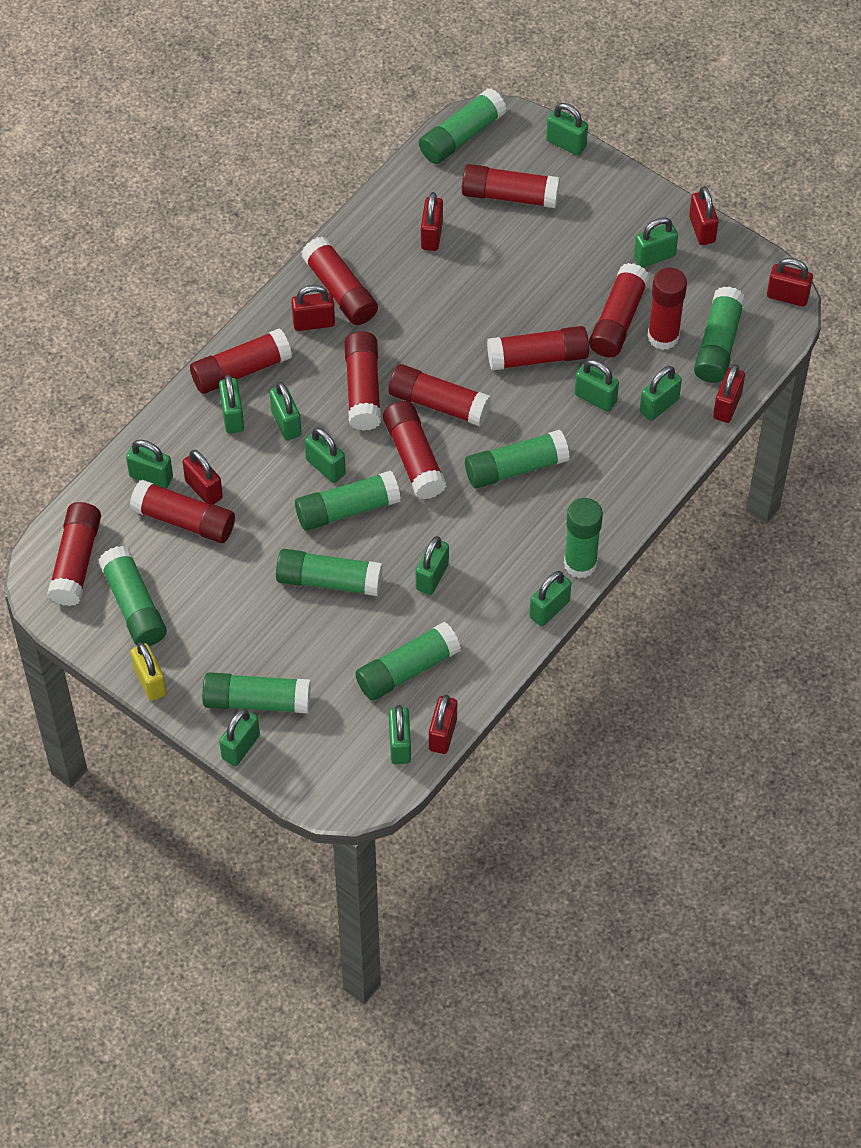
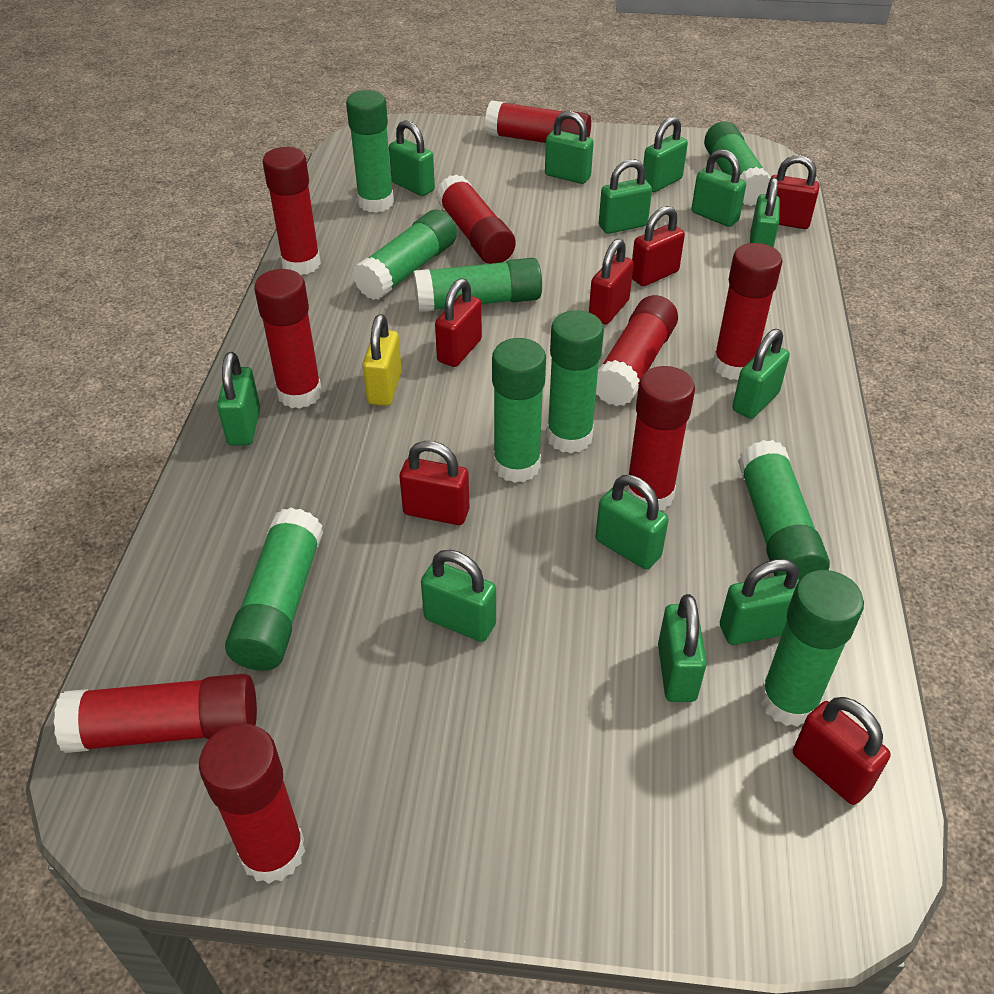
red glue stick: [47,502,101,606] [129,480,235,543] [190,328,292,394] [301,237,378,325] [344,331,381,431] [383,401,446,500] [388,364,491,426] [462,164,560,208] [487,326,589,371] [589,263,650,357] [647,268,687,350] = 11 -> [54,674,257,753] [199,724,305,884] [254,269,322,409] [262,147,321,275] [436,174,516,264] [485,100,591,143] [596,295,678,406] [625,366,695,510] [713,243,783,380] = 9
red padlock: [183,450,223,504] [291,285,335,331] [421,192,443,251] [429,695,457,754] [689,186,718,245] [713,364,745,423] [767,258,813,307] = 7 -> [399,441,469,525] [435,278,482,367] [589,239,634,324] [632,206,685,286] [770,155,820,229] [793,697,891,805] = 6

